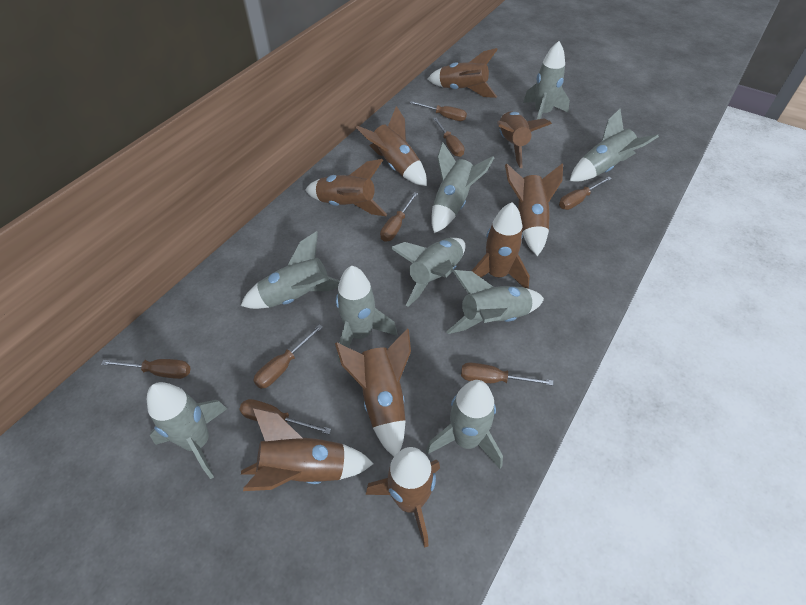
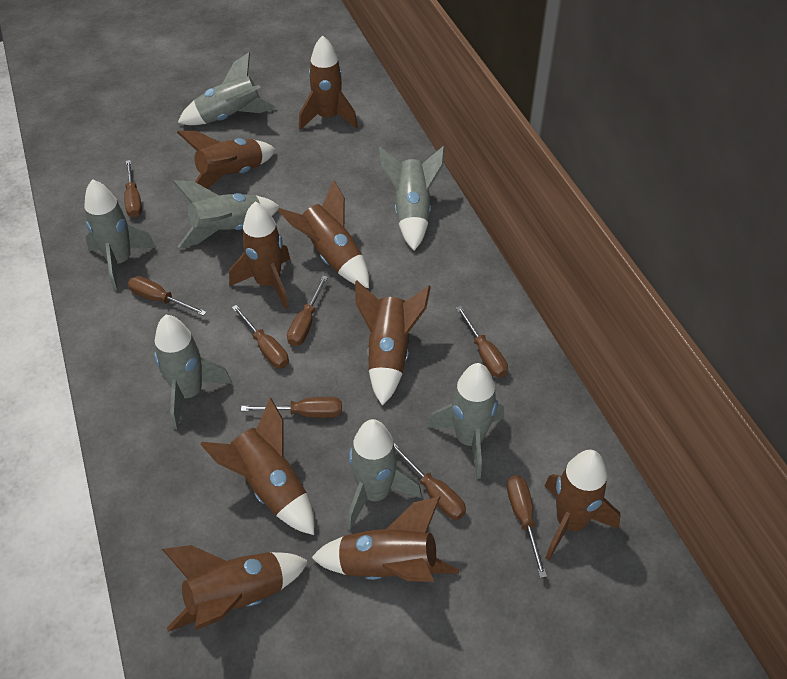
grey rocket: [147,382,227,479] [240,231,340,309] [336,265,397,363] [391,238,466,307] [426,380,503,469] [431,142,494,233] [446,270,544,334] [523,41,570,119] [570,109,659,182] = 9 -> [84,179,156,290] [154,315,232,429] [173,180,280,248] [178,53,276,125] [347,419,422,530] [379,146,445,251] [427,363,504,479] = 7

